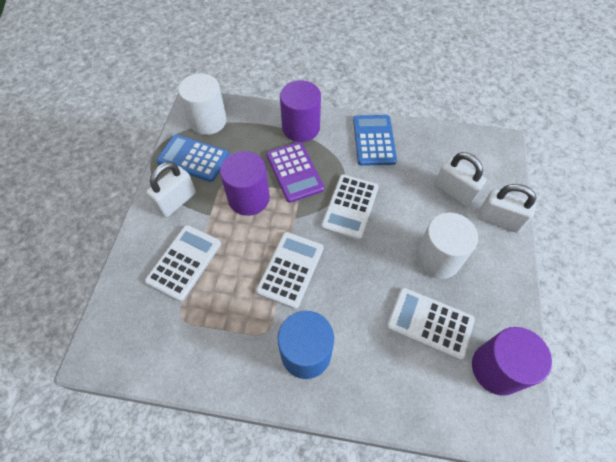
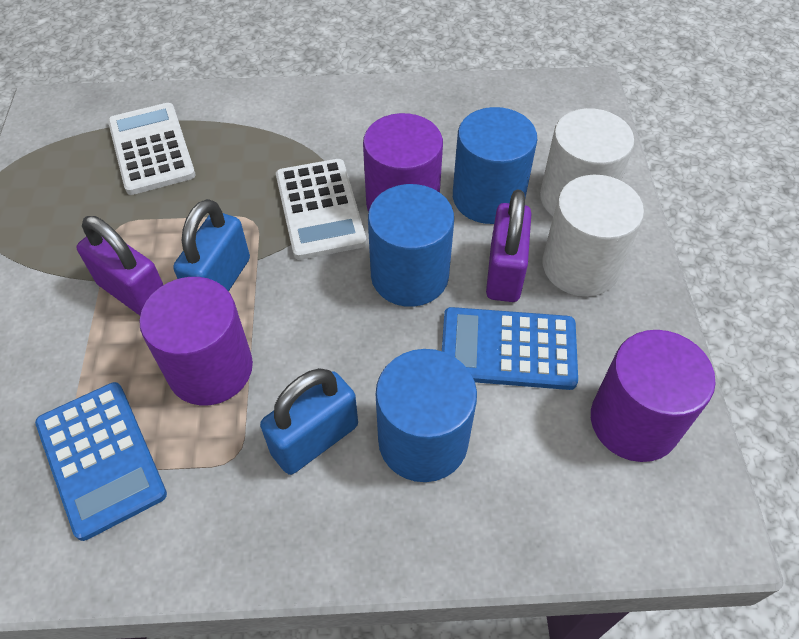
blue cylinder: [278,311,334,379] = 1 -> [368,184,454,307] [376,349,477,482] [453,107,537,224] = 3
blue padlock: none = 0 -> [173,199,250,291] [260,368,358,475] = 2
purple calculator: [266,142,325,203] = 1 -> none = 0
purple padlock: none = 0 -> [77,216,163,315] [486,190,532,302] = 2
white calculator: [145,225,221,301] [256,232,324,309] [321,174,379,240] [387,288,475,360] = 4 -> [108,103,196,195] [276,159,367,260] = 2
white padlock: [146,162,196,217] [435,152,486,207] [478,184,537,233] = 3 -> none = 0

